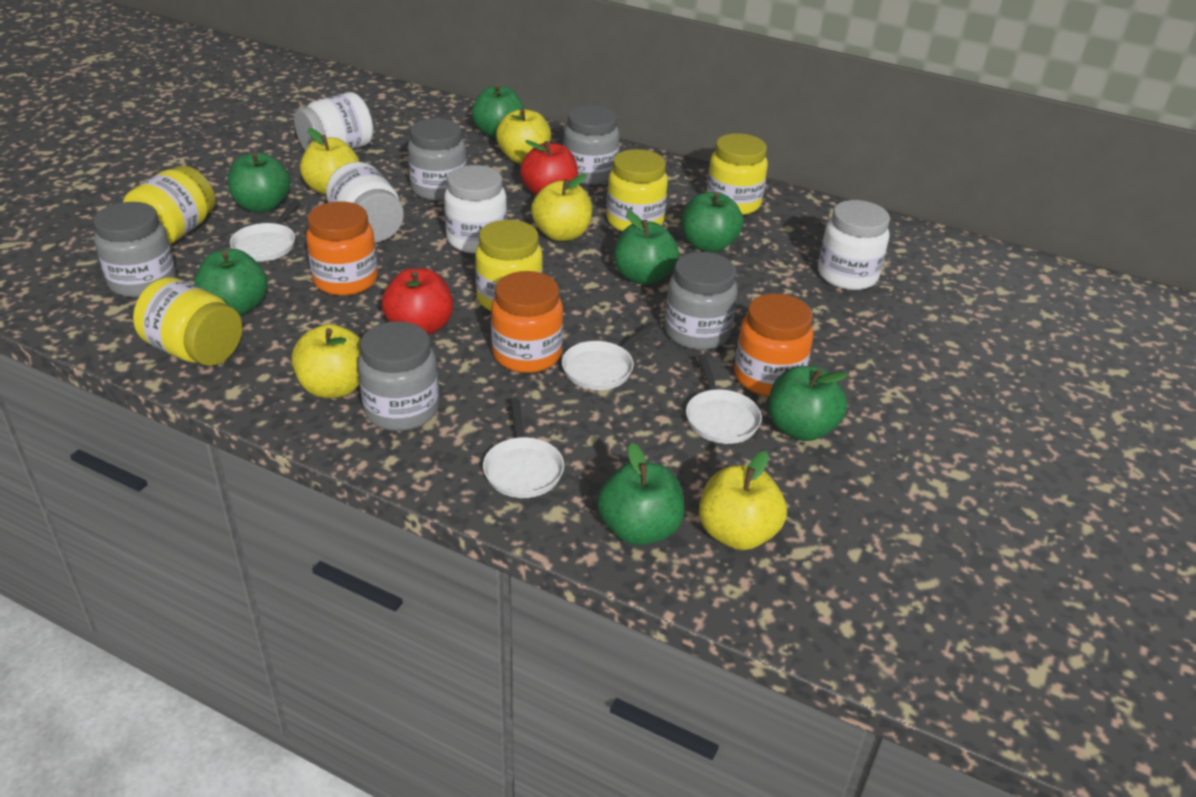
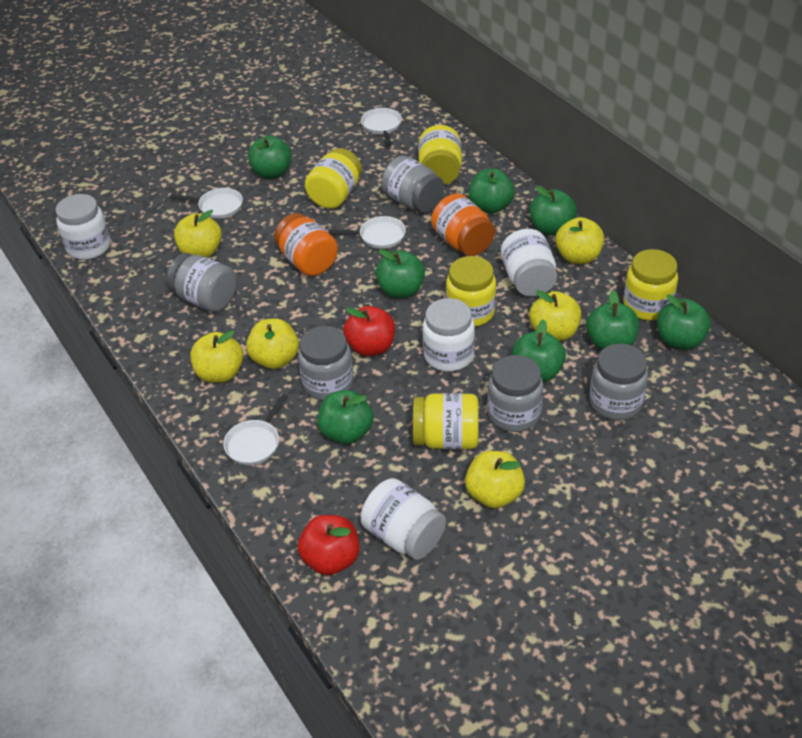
green apple: [194,249,268,316] [228,153,291,212] [472,85,524,139] [597,443,684,546] [614,211,679,285] [682,192,743,252] [769,366,848,441] = 7 -> [248,136,292,179] [318,390,373,444] [376,249,425,298] [469,169,515,214] [512,319,566,382] [530,186,577,235] [586,290,639,350] [657,294,711,350] = 8
orange jar: [306,202,378,296] [491,271,563,373] [734,294,813,396] = 3 -> [274,213,338,276] [431,193,495,256] = 2
yellow apple: [292,324,361,398] [300,128,360,194] [496,108,551,164] [531,174,592,241] [699,451,787,550] = 5 -> [174,210,222,258] [190,330,244,383] [246,319,299,369] [465,451,525,508] [529,290,581,341] [556,217,604,264] = 6

